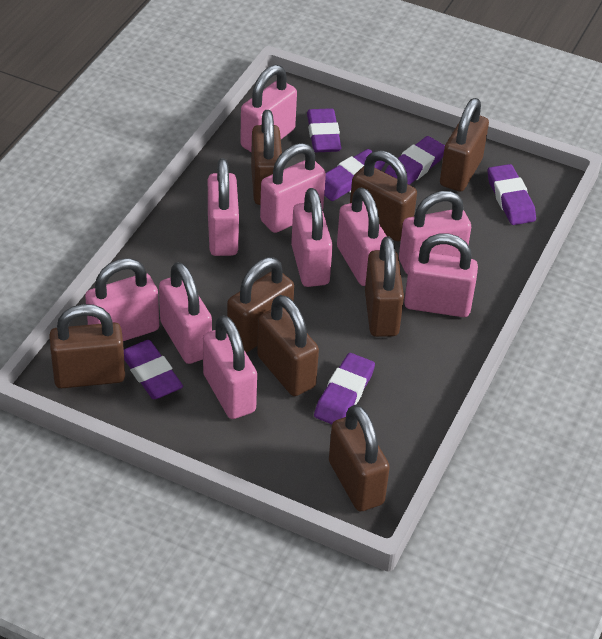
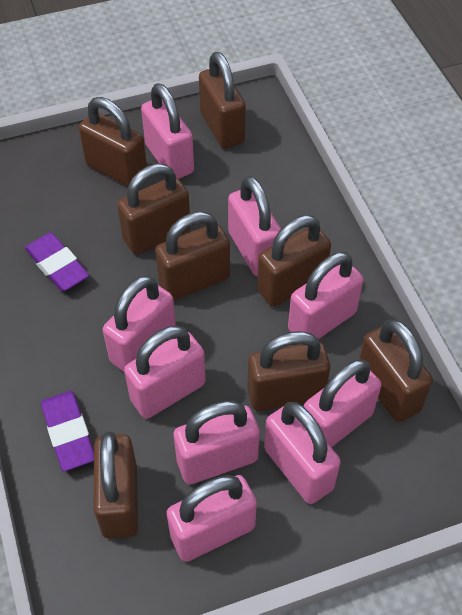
pink padlock: [85,258,159,341] [159,262,212,364] [203,315,257,419] [208,158,239,256] [240,65,297,152] [260,143,326,233] [291,188,333,287] [337,187,387,286] [399,191,471,274] [404,234,478,317] = 10 -> [103,275,176,372] [124,326,206,419] [141,83,194,179] [166,475,257,562] [174,401,260,484] [228,176,281,276] [264,402,341,504] [288,252,363,339] [304,359,381,448] = 9
purple eraser: [124,340,183,399] [307,108,341,152] [314,353,375,424] [324,149,385,201] [385,136,445,185] [488,164,536,225] = 6 -> [25,232,89,291] [41,391,94,471] = 2

